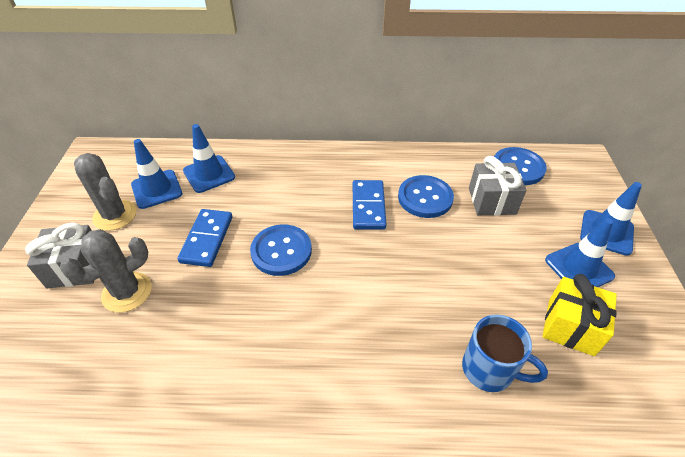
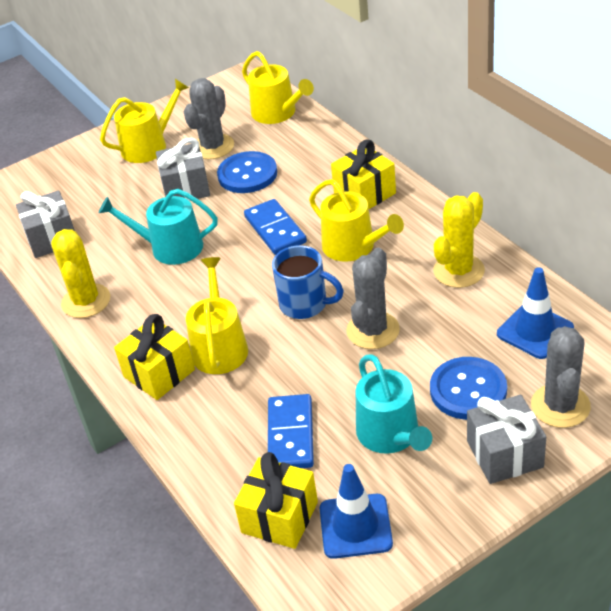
blue button: [250,224,312,276] [398,175,454,218] [494,147,547,185] = 3 -> [217,151,277,193] [430,357,507,420] = 2
blue traffic cone: [131,139,182,209] [183,124,235,193] [545,218,615,287] [580,182,642,255] = 4 -> [319,464,393,559] [497,267,574,359] = 2
grey cactus: [60,229,152,312] [74,153,137,231] = 2 -> [184,78,234,159] [346,248,400,349] [531,326,591,428] = 3
grey gift: [25,223,94,288] [469,156,527,216] = 2 -> [16,191,75,258] [156,138,210,201] [467,395,546,484] = 3
turquoise watering can: none = 0 -> [99,189,218,265] [356,354,432,454] = 2
yellow cactus: none = 0 -> [51,229,110,318] [433,192,485,288] = 2
yellow gift: [542,274,617,356] = 1 -> [114,314,195,400] [234,452,318,549] [331,140,396,209] = 3
yellow watering can: none = 0 -> [100,79,189,163] [186,257,248,374] [242,51,314,124] [309,179,404,262] = 4

